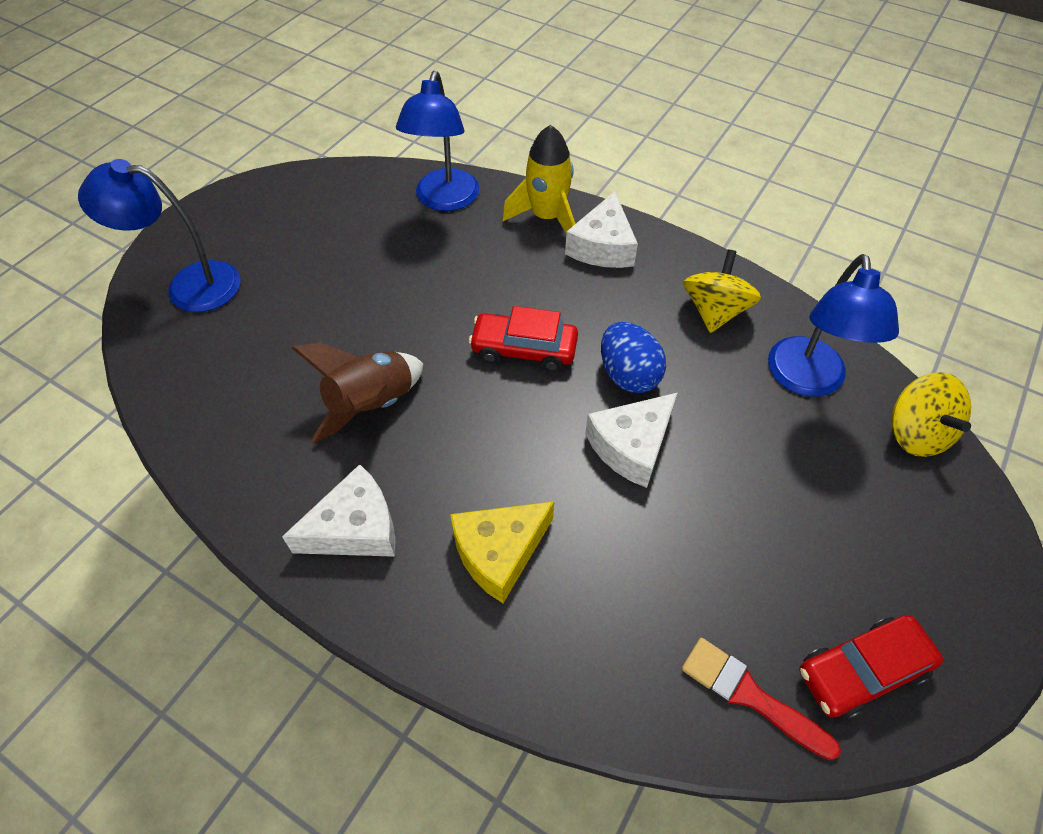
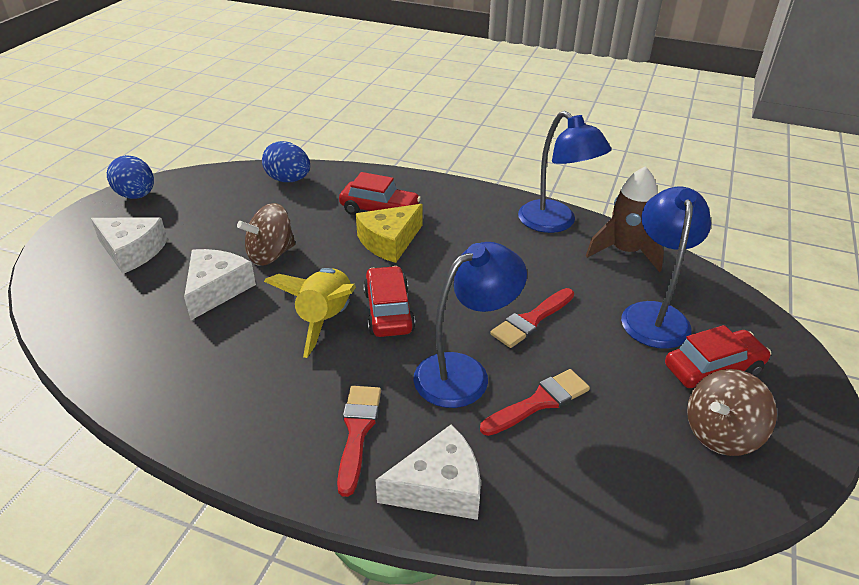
blue egg: [601,322,666,393] = 1 -> [107,155,154,199] [262,141,310,182] = 2
brown spinning top: none = 0 -> [237,203,296,266] [687,369,777,456] = 2
red brush: [682,638,841,760] = 1 -> [337,386,381,497] [480,369,590,436] [490,288,574,348] = 3
red car: [469,306,578,372] [799,615,943,720] = 2 -> [339,172,421,215] [363,266,415,337] [665,325,771,389] = 3
yellow spinning top: [683,250,761,333] [891,372,971,457] = 2 -> none = 0

